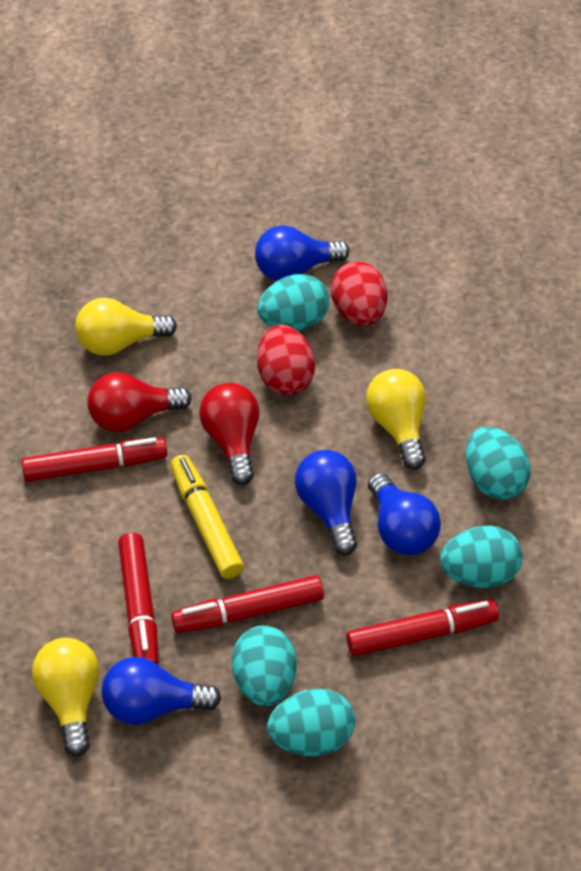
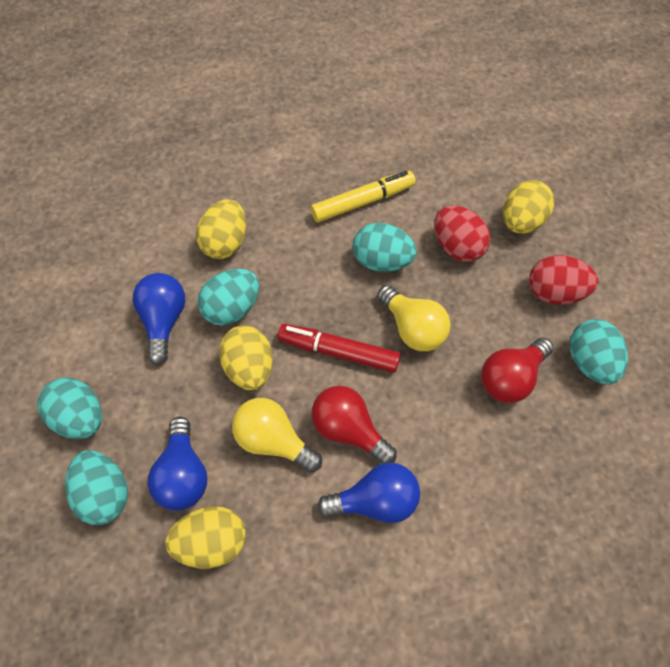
blue light bulb: [102,657,221,725] [255,226,350,281] [295,450,357,555] [368,472,441,555] = 4 -> [132,273,185,365] [148,417,207,511] [317,463,420,523] = 3
red marker: [22,437,168,482] [118,533,159,665] [171,575,324,633] [346,600,499,656] = 4 -> [278,324,401,373] = 1
yellow egg: none = 0 -> [165,506,246,569] [196,199,246,259] [219,325,273,390] [503,180,555,234] = 4
yellow light bulb: [32,638,99,757] [75,298,177,356] [366,369,426,470] = 3 -> [232,398,322,472] [377,285,451,351] = 2

